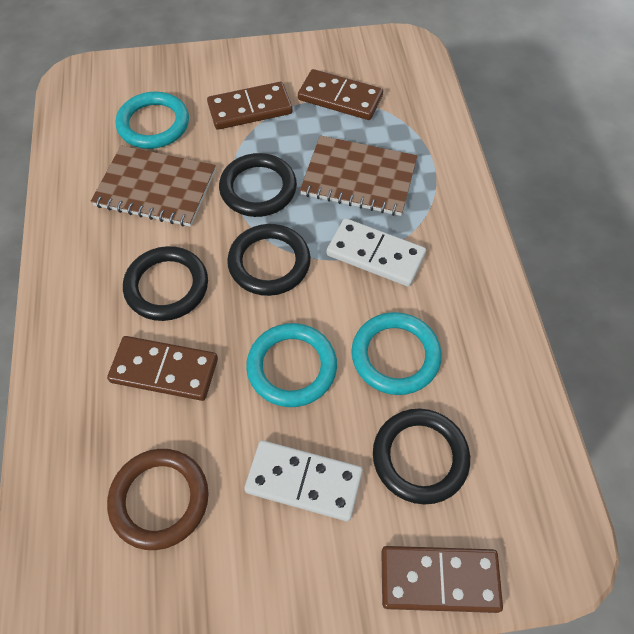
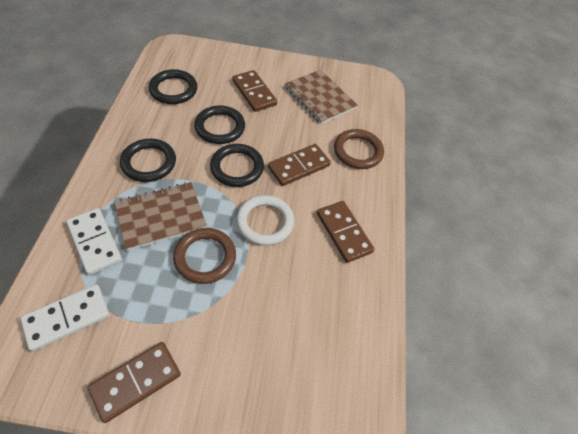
brown ring: [107,449,209,550] = 1 -> [173,228,236,284] [334,129,384,169] = 2
turquoise ring: [115,92,189,149] [246,323,337,407] [351,312,442,395] = 3 -> none = 0
white ring: none = 0 -> [236,195,294,246] = 1

